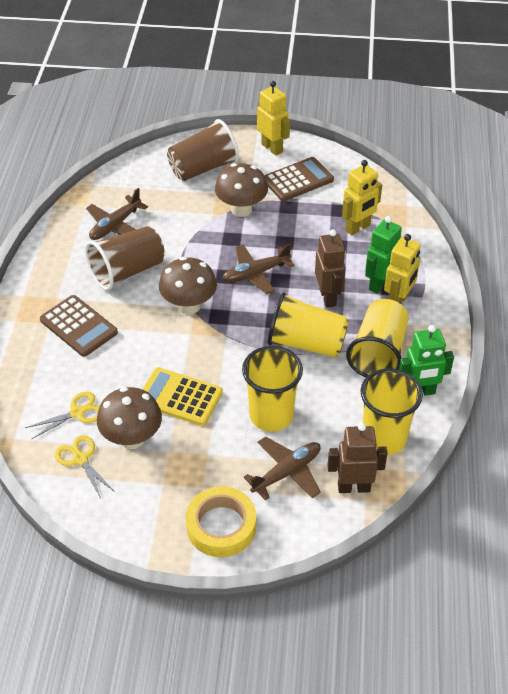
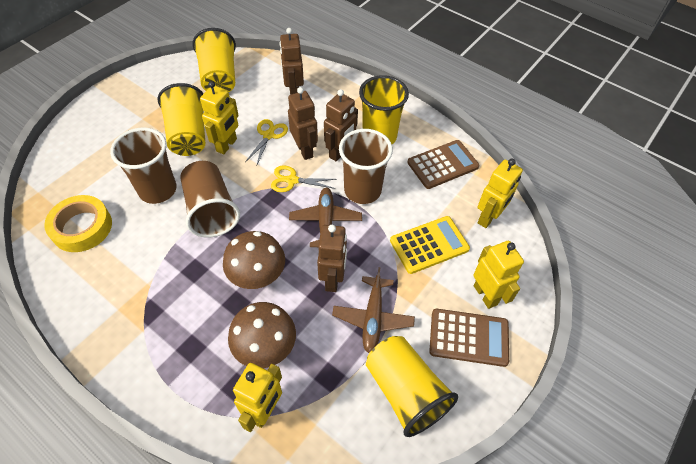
brown cup: [85,226,165,290] [167,119,239,181] = 2 -> [110,128,177,204] [180,161,240,238] [339,129,393,204] = 3
brown mushroom: [97,387,162,449] [159,257,217,314] [215,163,268,217] = 3 -> [223,231,285,289] [228,302,296,368] = 2
brown plane: [86,188,148,240] [222,243,295,294] [243,436,321,501] = 3 -> [289,188,362,247] [332,267,415,353] = 2
brown robot: [315,229,346,308] [328,423,387,493] = 2 -> [280,28,304,95] [288,87,318,160] [317,225,347,292] [324,89,358,162] = 4
green robot: [365,216,402,294] [399,325,454,396] = 2 -> none = 0
yellow robot: [257,81,290,156] [342,160,382,235] [384,234,420,305] = 3 -> [200,81,239,154] [233,363,282,432] [473,241,524,309] [478,159,523,228] = 4

